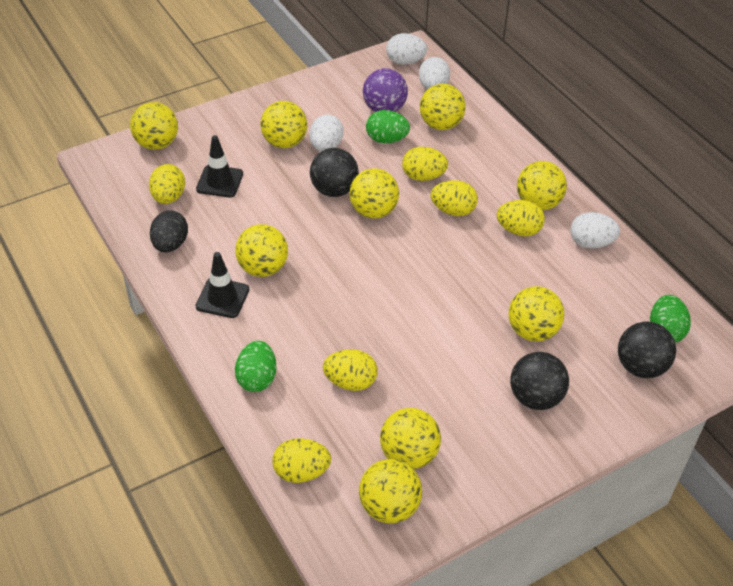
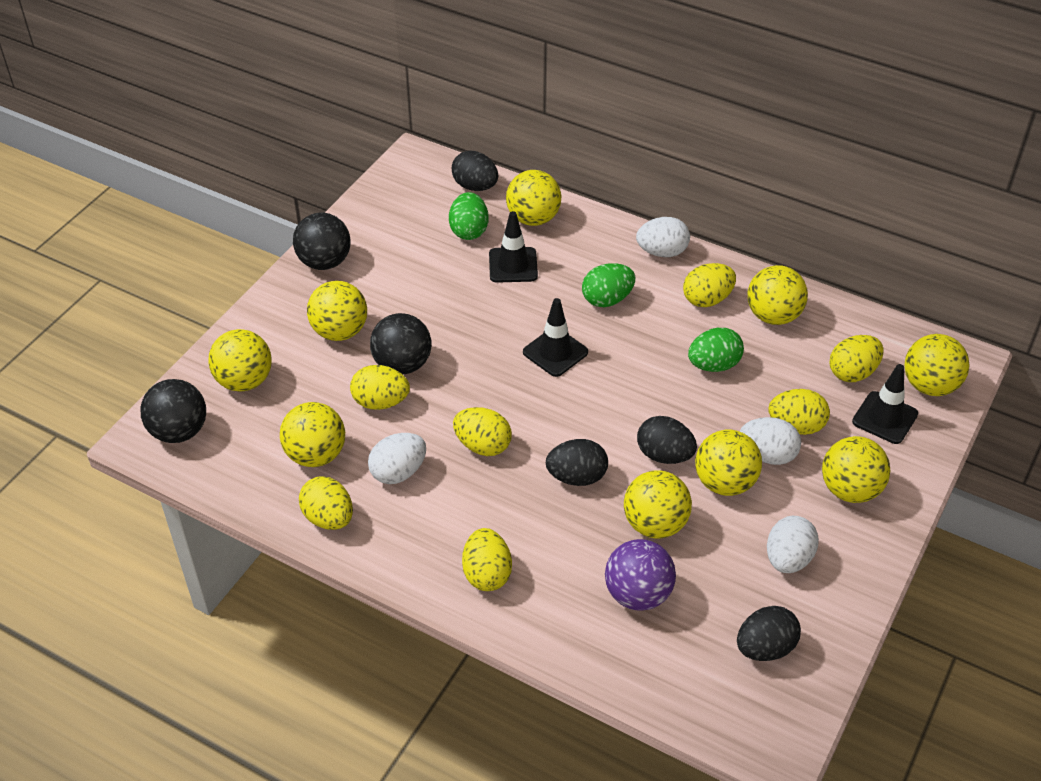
black egg: [150,210,188,252] = 1 -> [452,151,498,191] [546,439,608,486] [637,416,697,464] [737,606,801,661] = 4
black traffic cone: [195,252,249,318] [196,135,243,197] = 2 -> [489,211,538,283] [523,298,588,377] [852,364,918,444] = 3
yellow egg: [149,164,185,204] [272,438,331,483] [323,349,377,391] [402,147,448,181] [431,180,478,216] [497,200,545,236] = 6 -> [299,476,353,530] [350,365,410,410] [453,407,512,456] [462,528,512,591] [683,263,736,307] [768,389,830,435] [830,335,884,382] = 7

